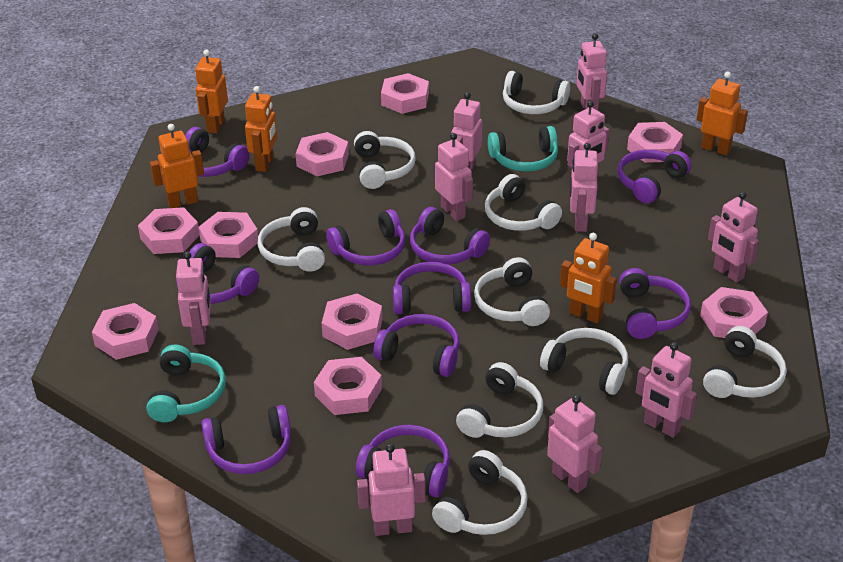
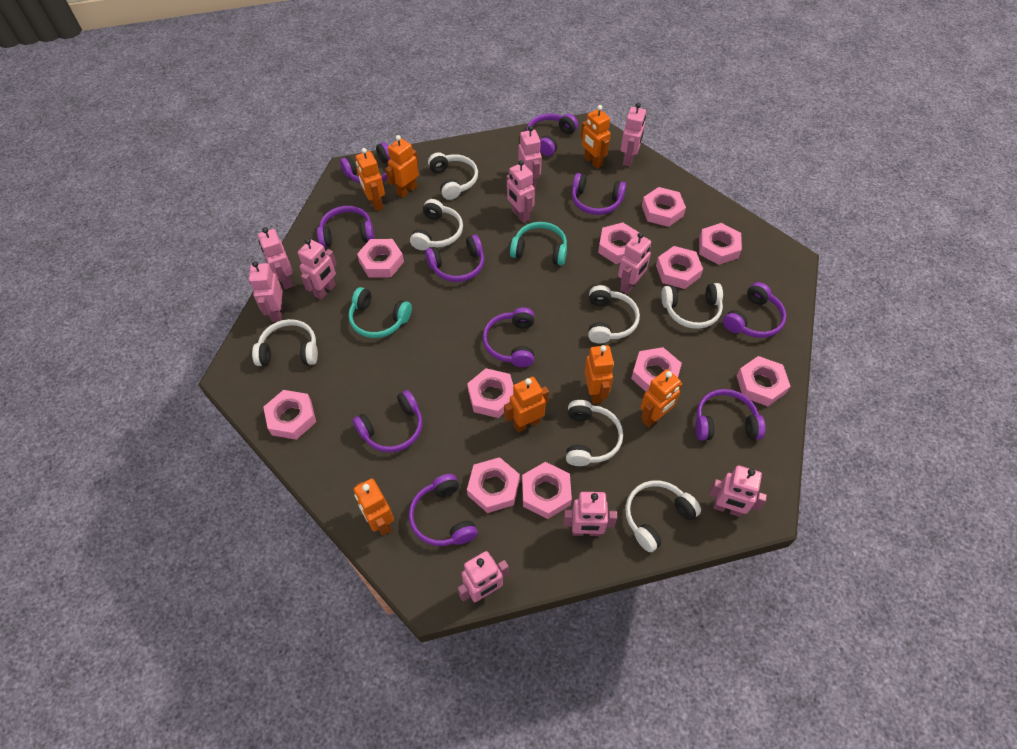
orange robot: [150,124,204,208] [195,50,228,133] [245,86,277,172] [560,233,617,324] [697,72,748,156] = 5 -> [354,478,394,536] [355,148,385,211] [385,135,419,198] [504,377,549,433] [581,105,611,169] [584,345,614,404] [641,369,682,427] = 7
pink nut: [92,303,159,360] [138,207,200,254] [198,212,258,258] [295,132,349,176] [314,357,382,415] [322,294,382,350] [381,73,429,114] [627,122,683,163] [700,287,768,338] = 9 -> [263,390,316,440] [357,239,404,278] [467,368,514,418] [467,457,520,513] [522,462,572,519] [598,223,640,264] [631,347,682,391] [642,187,686,227] [656,246,703,289] [699,223,742,265] [737,356,790,406] = 11
white headphones: [257,207,325,272] [354,131,415,189] [432,450,528,535] [456,362,543,438] [474,257,550,326] [485,174,562,231] [503,71,570,114] [540,328,628,395] [703,326,787,398] = 9 -> [252,319,318,366] [410,199,463,250] [428,152,478,200] [566,400,623,466] [588,285,640,343] [625,481,701,552] [661,283,723,329] = 7

